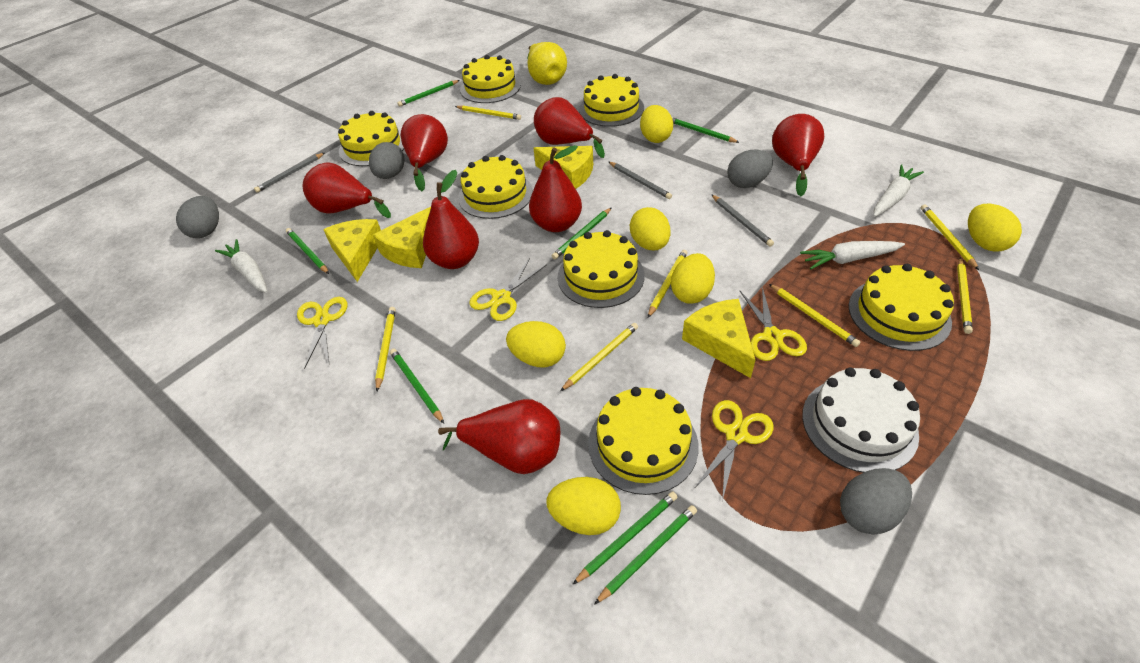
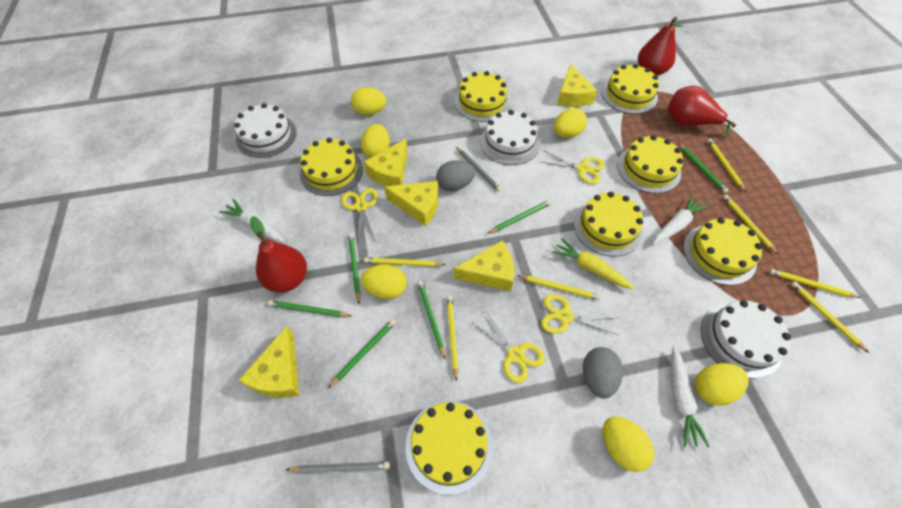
green pencil: [286,228,329,274] [390,349,444,423] [398,80,460,107] [552,208,611,259] [572,491,678,585] [594,505,697,605] [672,117,740,143] = 7 -> [268,300,352,317] [328,319,396,388] [348,233,361,304] [417,281,445,359] [487,200,552,234] [678,143,728,193] = 6
grey egg: [176,196,219,238] [369,142,405,179] [727,150,773,188] [840,468,912,535] = 4 -> [436,160,475,191] [583,347,623,398] = 2
grey pencil: [254,153,324,192] [609,162,672,199] [711,194,774,247] = 3 -> [286,462,390,473] [456,147,501,192] = 2
red pear: [303,162,391,218] [401,114,448,191] [423,170,479,269] [438,399,560,474] [529,145,582,232] [534,97,605,158] [772,114,824,196] = 7 -> [250,216,307,293] [638,17,682,76] [668,86,736,137] = 3
white cake: [802,367,920,473] = 1 -> [234,103,297,158] [480,110,540,165] [701,300,791,379] = 3
yellow carrot: none = 0 -> [552,238,634,289] = 1
yellow cheese: [323,219,381,282] [373,207,431,268] [534,146,593,189] [682,299,756,378] = 4 -> [239,326,299,398] [364,139,408,186] [384,181,439,226] [454,241,514,291] [557,64,597,107] = 5
yellow pear: [527,42,567,85] = 1 -> none = 0

